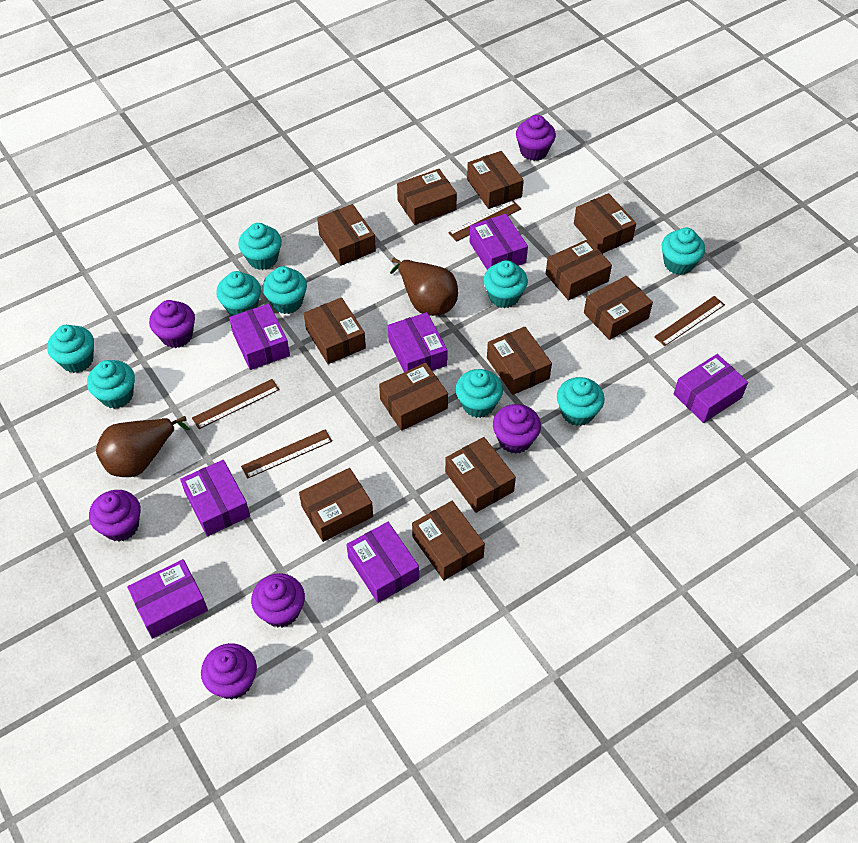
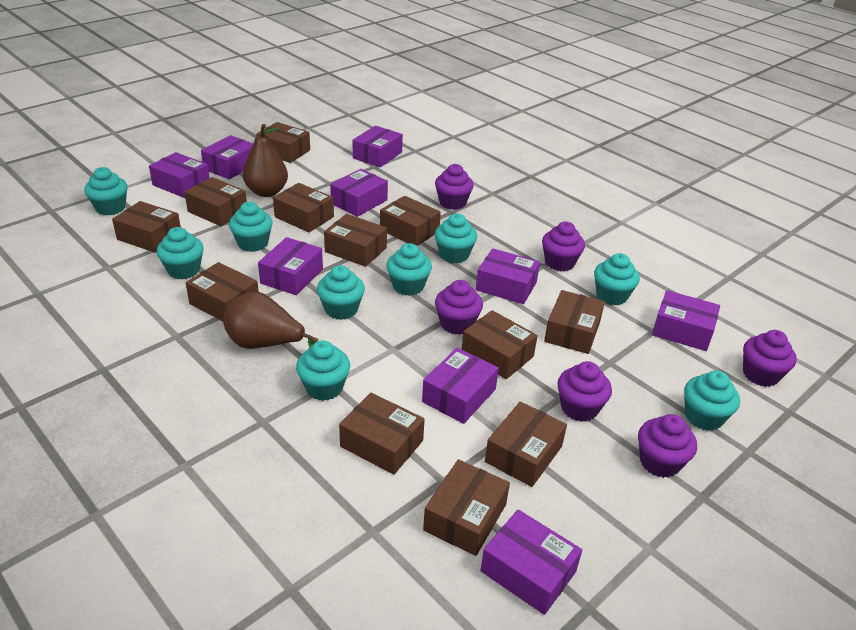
brown ruler: [192,379,280,429] [241,429,332,479] [448,201,521,242] [654,296,725,346] = 4 -> none = 0
purple box: [127,559,208,639] [180,460,250,536] [229,304,290,370] [346,522,419,603] [388,312,448,372] [470,214,528,270] [674,354,748,423] = 7 -> [149,152,210,198] [201,135,253,180] [258,237,323,295] [330,169,388,217] [353,126,403,167] [422,348,499,424] [476,248,540,304] [481,509,582,615] [652,290,720,351] = 9

